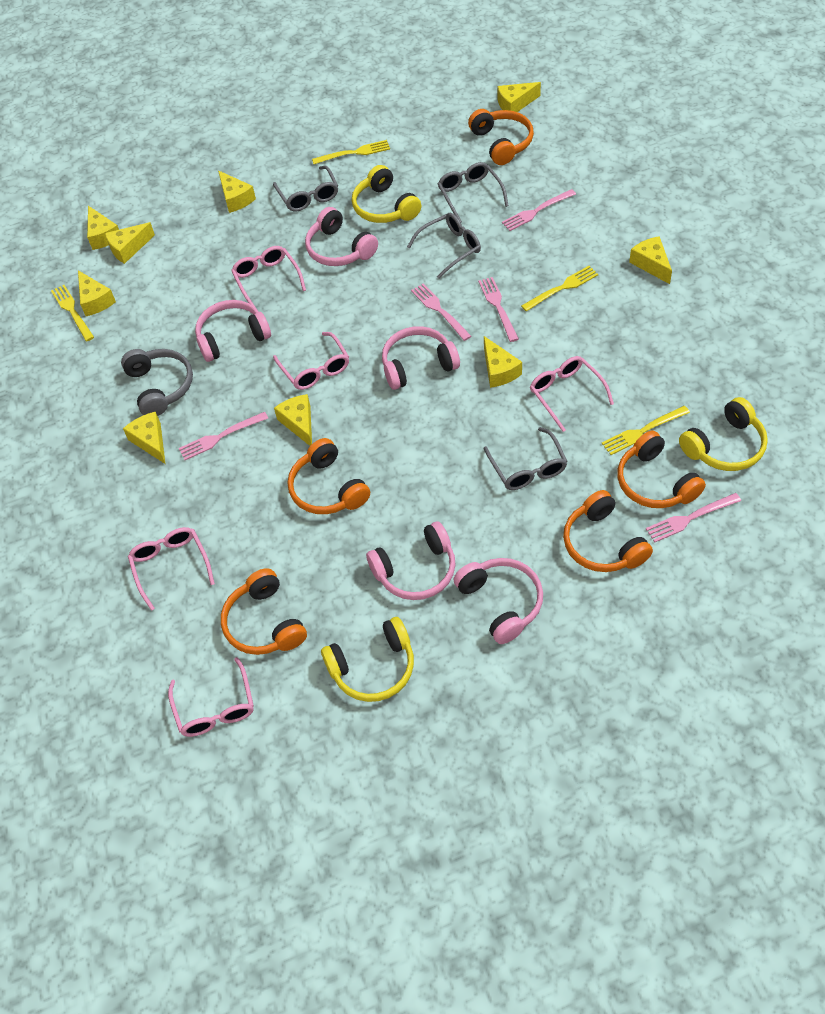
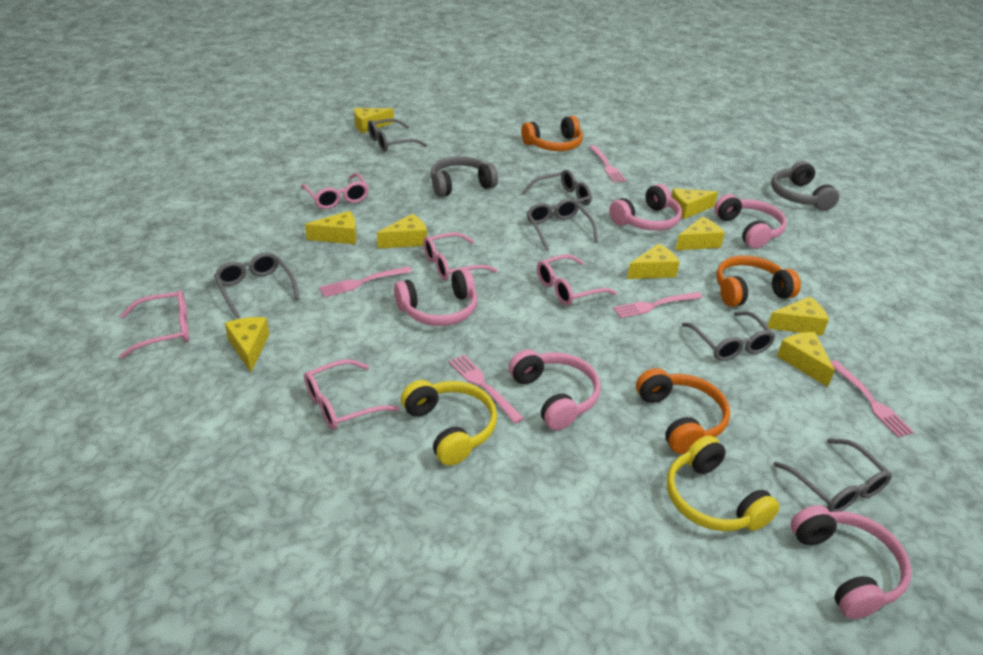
grey glasses: [273,165,338,211] [407,213,481,279] [438,162,509,222] [483,427,568,490] = 4 -> [214,252,300,319] [368,119,427,152] [522,170,592,218] [527,199,598,251] [682,311,776,361] [773,438,892,512] = 6
grey headphones: [121,349,193,416] = 1 -> [431,156,498,197] [771,161,839,211] = 2
orange headphones: [221,568,307,655] [288,438,370,514] [468,109,534,165] [563,490,653,572] [617,431,706,508] = 5 -> [521,116,583,151] [636,368,730,454] [716,255,801,307] = 3
yellow fork: [51,285,94,341] [312,140,390,164] [521,266,598,312] [602,406,690,455] = 4 -> none = 0
yellow headphones: [321,617,414,702] [352,165,421,223] [679,397,768,471] = 3 -> [401,380,497,466] [667,435,780,531] = 2

